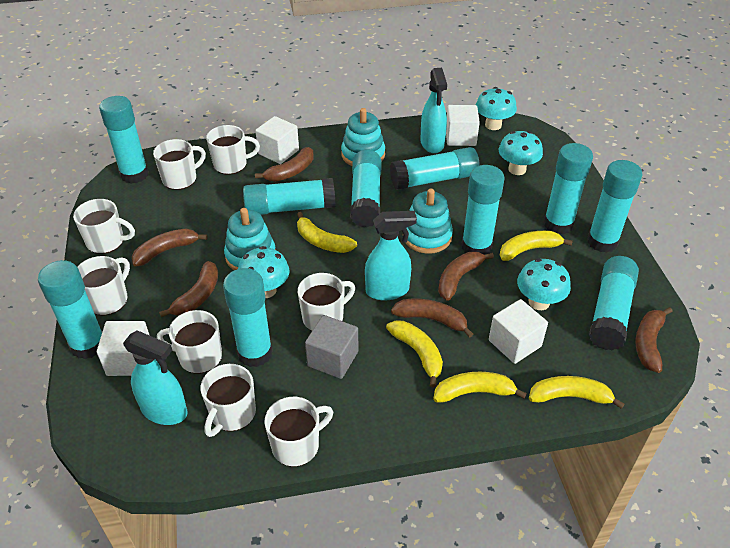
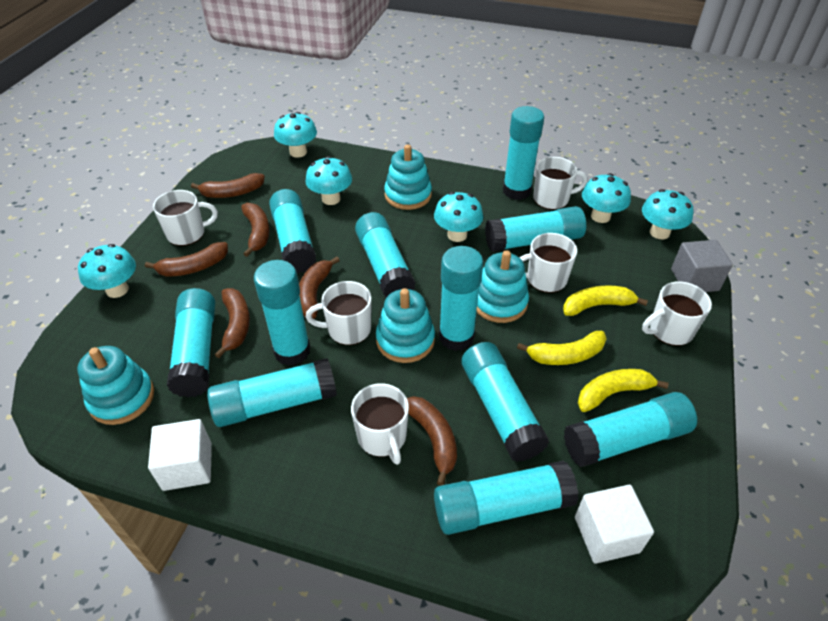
turquoise glue stick: [38,260,103,359] [99,96,149,184] [223,268,273,367] [243,178,335,215] [350,150,382,227] [390,147,480,190] [461,165,505,255] [543,143,593,234] [587,160,642,253] [589,256,639,351] = 10 -> [167,288,215,398] [207,358,337,427] [254,260,311,366] [269,189,316,273] [355,212,416,298] [434,460,579,535] [439,246,483,351] [461,342,549,462] [485,206,586,252] [503,106,544,200] [564,392,697,467] = 11
turquoise mushroom: [238,246,290,298] [476,87,517,130] [499,131,543,175] [517,258,571,310] = 4 -> [78,244,136,298] [274,112,317,158] [305,156,352,205] [434,192,483,242] [582,173,631,223] [642,189,693,239] = 6
turquoise spray bottle: [123,330,188,425] [365,211,417,300] [420,68,447,153] = 3 -> none = 0
turquoise stacking toy: [224,208,275,270] [341,108,385,166] [406,189,453,254] = 3 -> [77,346,154,425] [376,288,435,363] [384,144,432,210] [476,250,529,323] = 4
white cube: [97,321,150,376] [255,116,299,164] [446,105,480,146] [489,299,548,364] = 4 -> [148,419,212,491] [575,485,654,564] = 2
white mug: [73,199,135,254] [77,256,130,316] [153,139,206,190] [157,310,222,374] [201,364,256,437] [206,125,260,175] [264,397,333,467] [298,273,355,331] = 8 -> [153,190,218,246] [306,281,372,345] [351,383,409,465] [519,233,577,293] [533,157,588,210] [642,281,712,346] = 6
yellow banana: [297,212,357,253] [386,320,443,388] [433,372,527,402] [500,231,573,261] [529,376,625,409] = 5 -> [517,331,607,365] [563,285,648,316] [578,369,669,412] = 3

